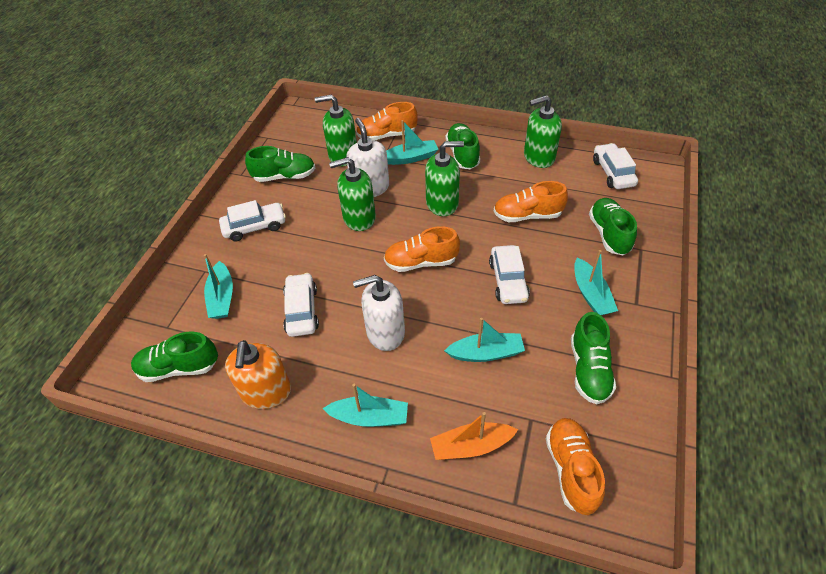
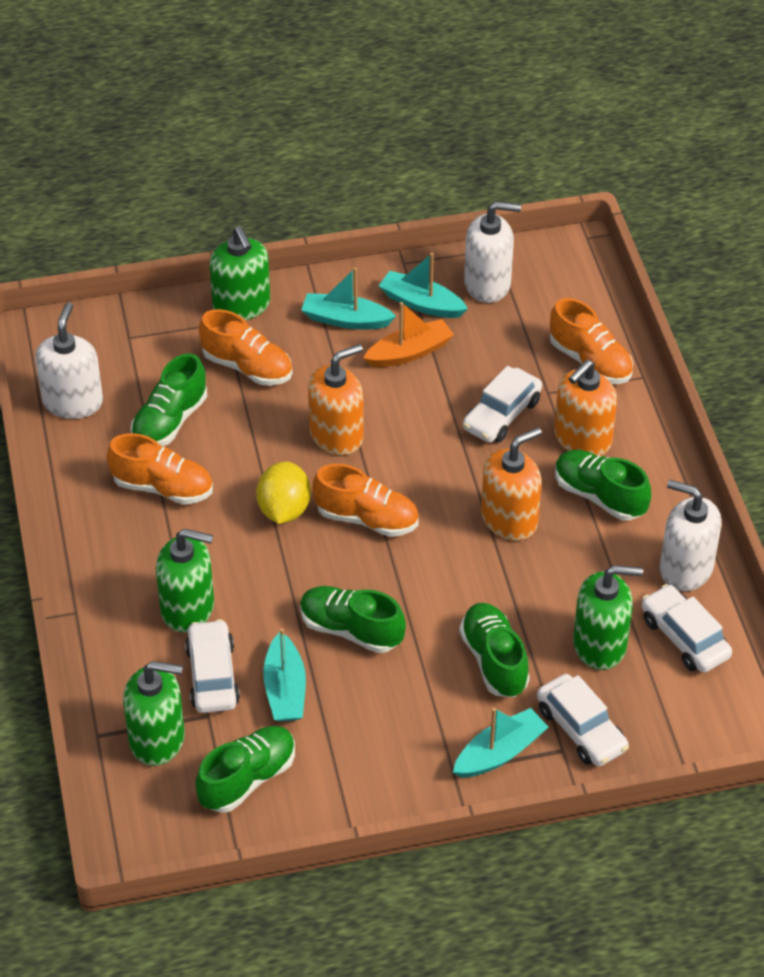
orange soap dispenser: [225,340,291,409] = 1 -> [308,344,364,455] [481,427,542,541] [554,360,617,456] = 3
turquoise boat: [204,254,233,319] [323,384,408,427] [386,120,438,165] [444,318,525,362] [574,250,618,315] = 5 -> [263,628,306,722] [301,267,396,330] [379,253,468,318] [453,708,548,778] = 4
white soap dispenser: [346,118,389,197] [353,275,405,351] = 2 -> [35,303,103,419] [464,201,521,303] [659,480,722,592] = 3
yellow lemon: none = 0 -> [256,461,311,524] = 1

